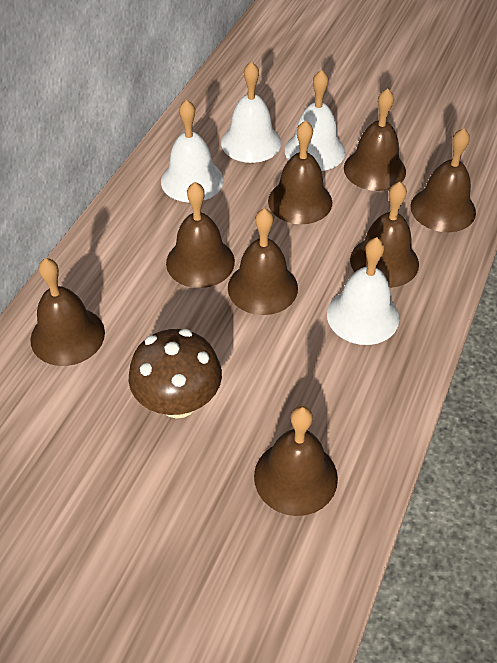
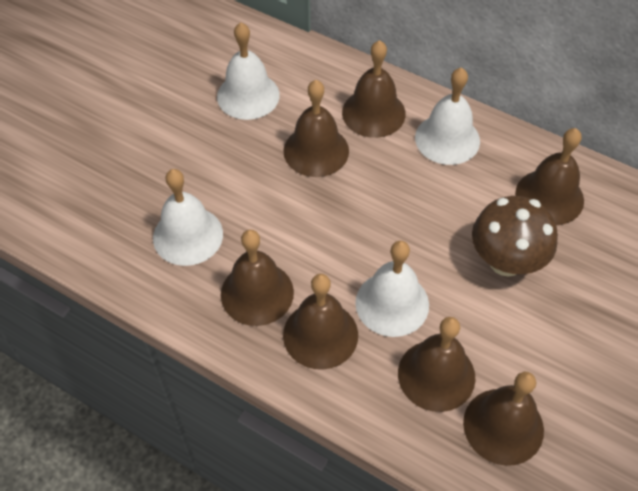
brown bell: [30,258,105,366] [166,182,235,288] [228,208,298,315] [254,406,338,516] [268,120,332,224] [344,88,406,191] [350,182,419,288] [411,128,476,232] = 8 -> [221,230,294,326] [283,80,349,177] [283,274,358,370] [342,40,406,138] [398,317,475,412] [463,372,544,466] [515,128,584,225] = 7

